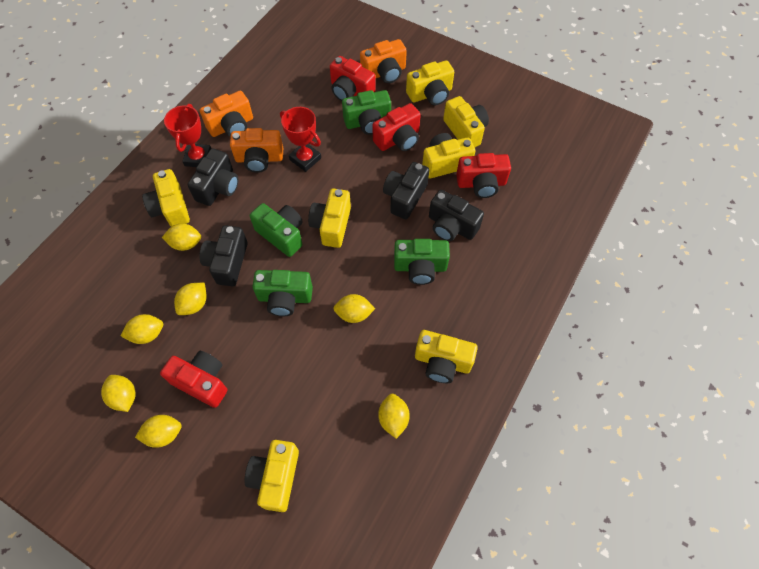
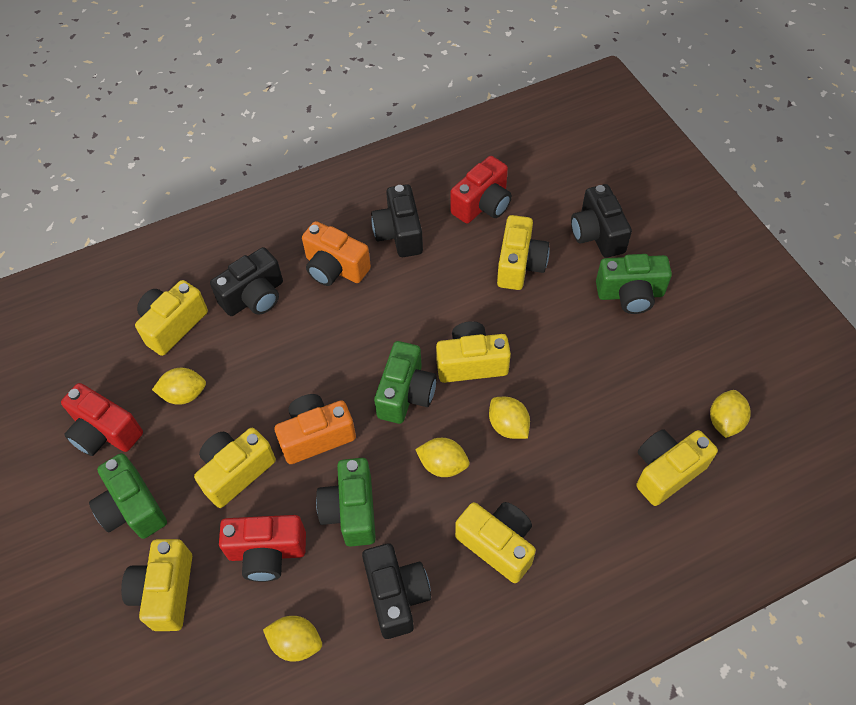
orange camera: [200,91,253,137] [230,128,283,173] [360,39,407,83] = 3 -> [275,394,356,464] [302,221,371,286] = 2
red camera: [160,351,227,408] [330,56,376,101] [373,103,421,151] [456,153,511,198] = 4 -> [61,383,143,456] [219,515,306,582] [450,156,512,224] = 3
red trophy: [164,104,212,167] [280,107,321,172] = 2 -> none = 0
yellow lemon: [101,375,136,412] [121,314,163,344] [135,415,182,448] [162,224,201,251] [174,283,207,315] [333,294,375,323] [378,394,410,439] = 7 -> [152,368,206,405] [263,616,322,662] [415,438,469,477] [489,397,530,439] [710,390,751,438] = 5

